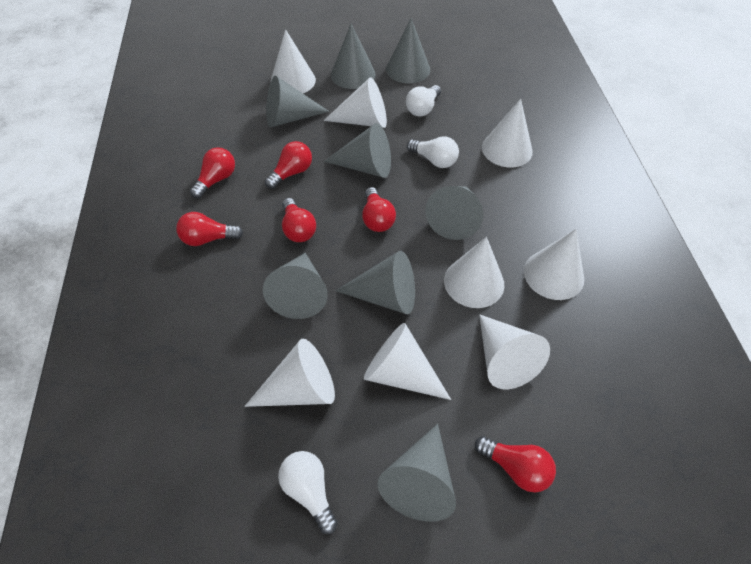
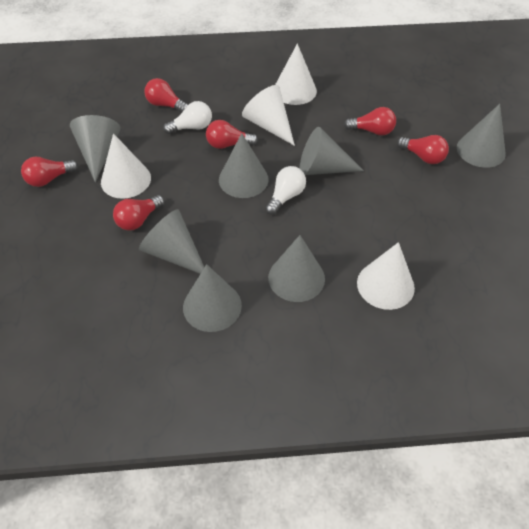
grey cone: [263,253,328,319] [266,76,329,127] [324,123,391,178] [331,24,376,89] [336,251,415,315] [378,424,456,522] [386,18,430,83] [425,186,483,240] = 8 -> [70,115,120,182] [139,209,205,274] [183,264,242,332] [219,133,269,198] [268,235,325,302] [299,127,364,175] [457,104,506,168] = 7
white cone: [244,339,335,407] [271,29,316,93] [323,77,387,128] [364,323,451,400] [444,237,504,308] [479,314,550,389] [482,99,533,167] [524,229,584,300] = 8 -> [101,133,151,199] [242,85,295,146] [275,44,317,105] [357,242,415,310] = 4
white light bulb: [278,451,338,534] [406,85,441,116] [407,136,459,168] = 3 -> [163,101,212,134] [265,166,306,215] = 2

